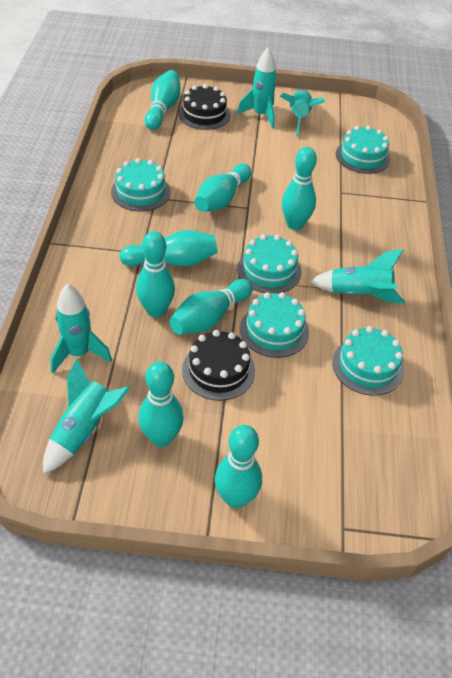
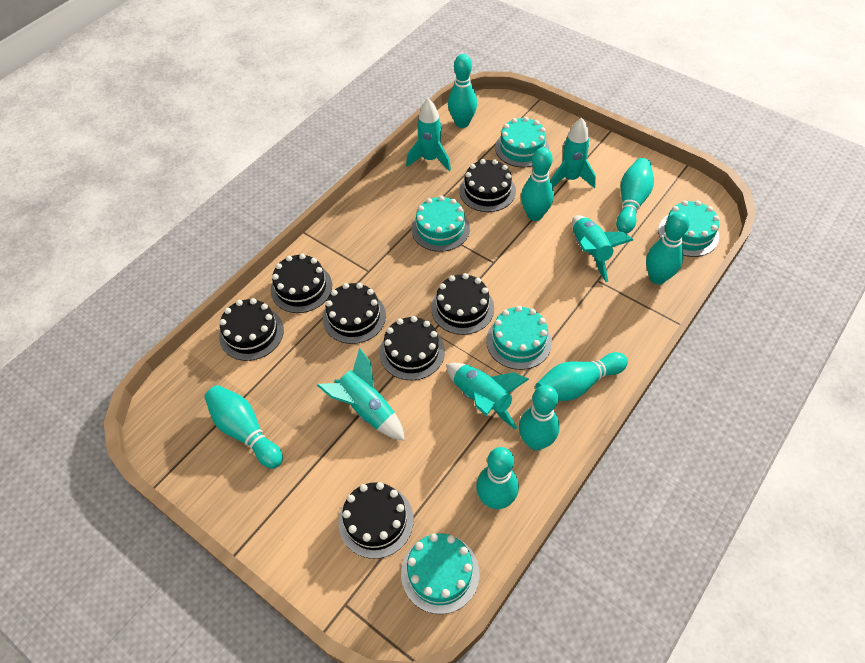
black cake: [179,84,231,130] [182,330,255,401] = 2 -> [219,298,284,361] [271,253,332,313] [323,283,386,344] [339,482,414,559] [379,316,445,380] [431,273,494,335] [459,159,516,212] = 7

